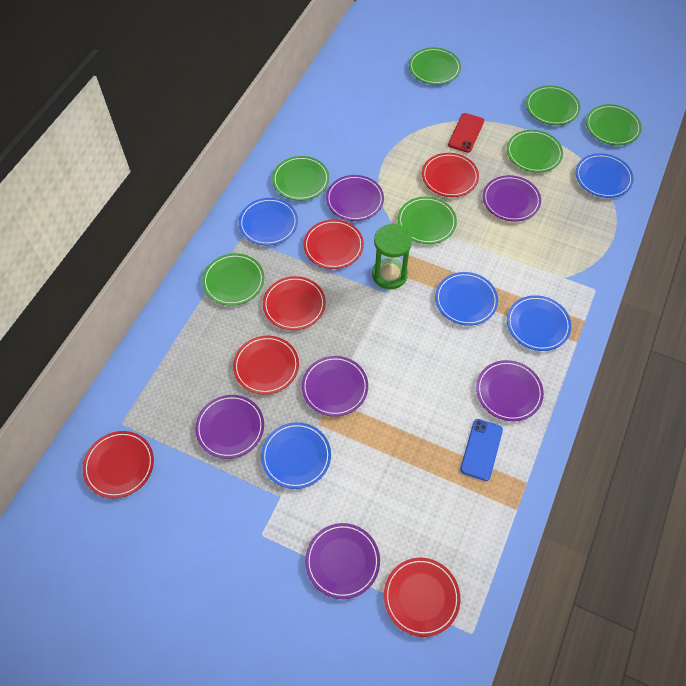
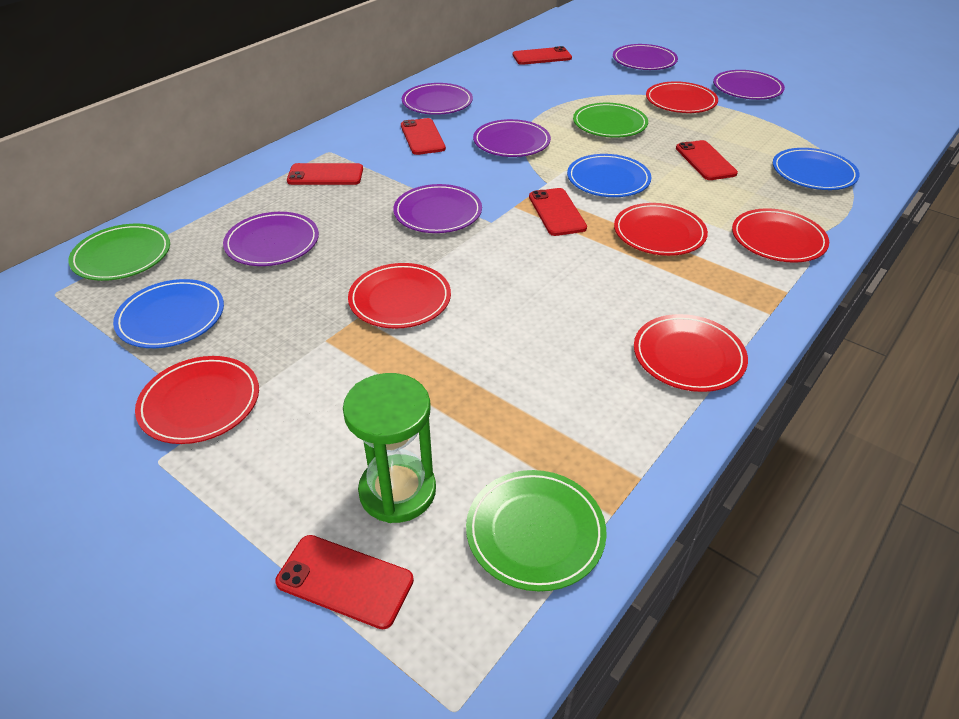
blue phone: [460,419,503,481] = 1 -> none = 0
blue plate: [239,198,298,246] [261,422,331,489] [435,272,498,326] [507,295,571,351] [576,153,634,198] = 5 -> [113,279,224,348] [567,154,651,197] [773,148,860,190] = 3
green plate: [202,253,264,306] [272,156,329,201] [398,196,457,244] [409,47,461,85] [507,130,563,173] [526,85,580,125] [586,104,642,145] = 7 -> [68,224,170,281] [466,470,607,591] [573,103,648,138] = 3
red phone: [448,113,484,153] = 1 -> [275,535,414,629] [287,163,363,185] [401,118,446,155] [513,46,572,65] [529,188,587,236] [676,140,738,180] = 6

